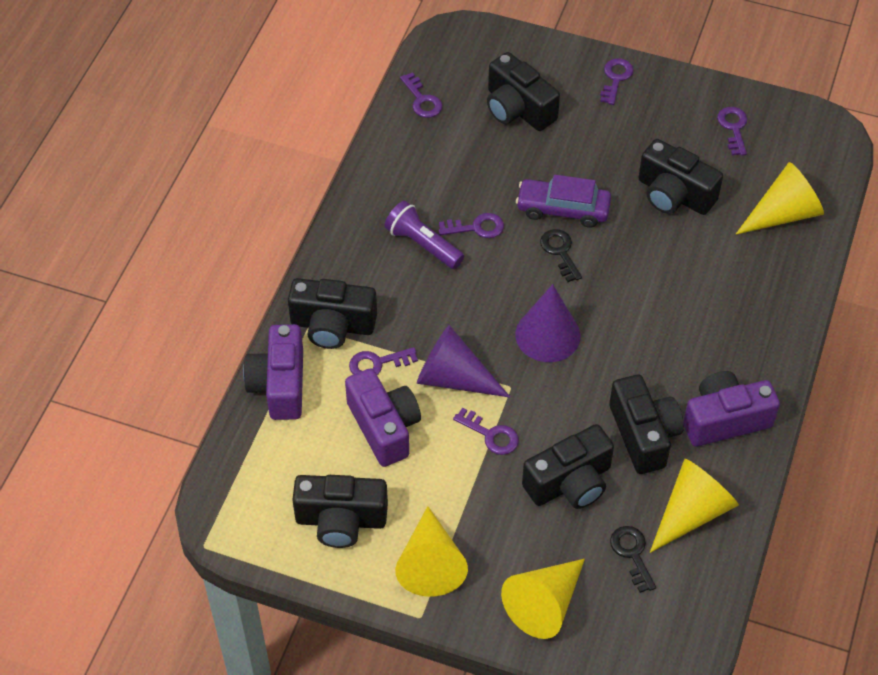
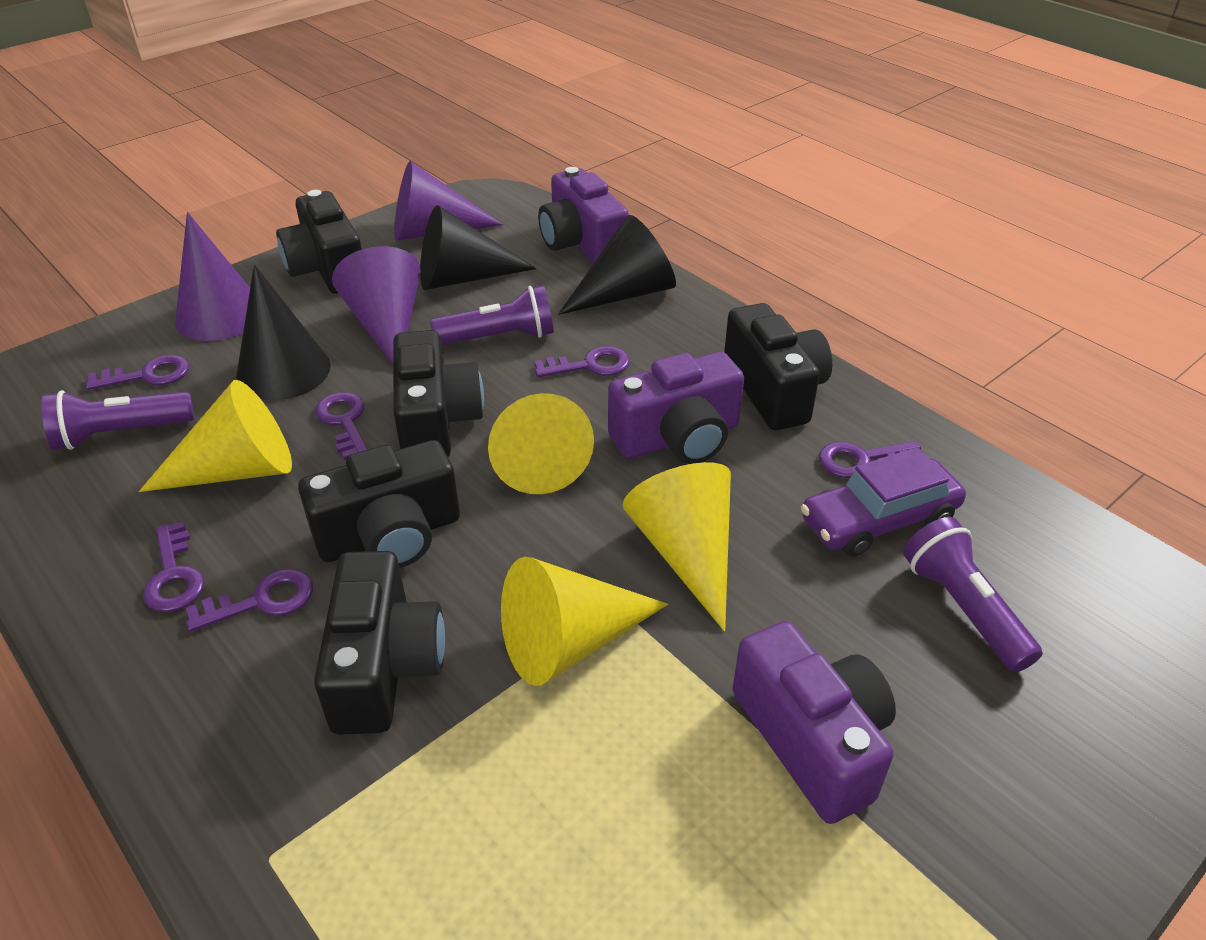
black camera: [288,278,377,349] [292,475,388,548] [487,52,560,131] [522,424,614,509] [609,375,684,474] [638,139,723,215] = 6 -> [276,190,362,294] [298,440,460,568] [314,551,445,735] [393,330,484,457] [724,303,832,430] = 5
black cone: none = 0 -> [236,265,331,401] [420,205,536,290] [558,215,676,315] = 3
black key: [540,229,582,282] [610,526,656,593] = 2 -> none = 0
purple cone: [417,325,510,397] [515,284,581,362] = 2 -> [175,212,250,341] [332,246,421,364] [394,161,504,241] = 3
purple flashlight: [384,201,464,269] = 1 -> [41,390,194,450] [430,285,554,345] [903,517,1043,672] = 3

